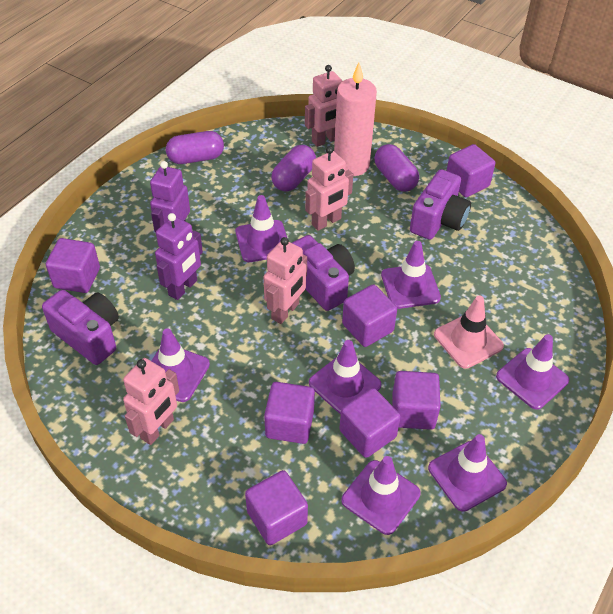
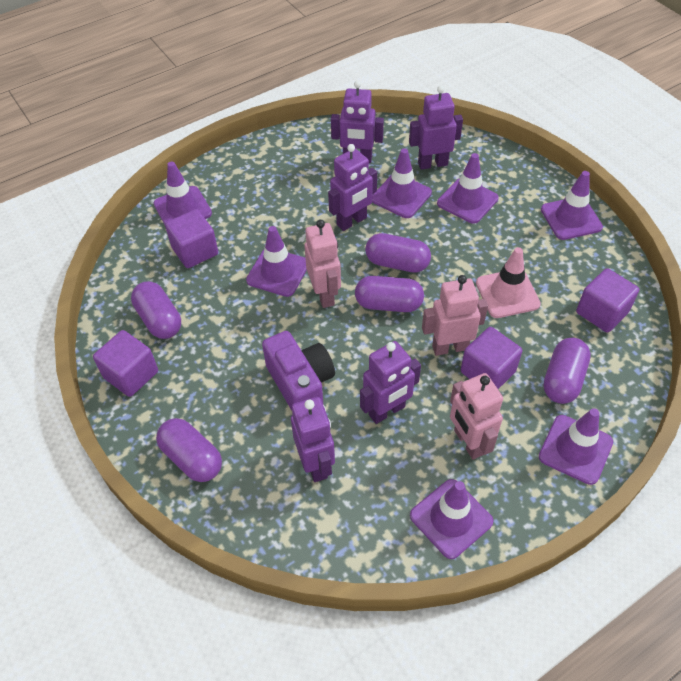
pink candle: [334,63,377,176] = 1 -> none = 0
pink robot: [123,358,179,445] [263,237,307,324] [305,65,343,147] [305,146,353,231] = 4 -> [304,220,341,308] [422,275,488,356] [450,373,503,460] = 3
purple camera: [42,290,119,365] [292,235,355,311] [410,169,471,240] = 3 -> [262,331,335,410] = 1
purple capsule: [166,131,224,164] [271,145,316,192] [374,144,419,192] = 3 -> [131,281,181,339] [156,418,222,482] [355,276,424,312] [365,233,431,273] [543,338,591,404] = 5
purple cube: [46,238,100,293] [245,470,308,545] [264,382,315,444] [339,388,401,458] [342,284,397,347] [392,371,441,430] [447,144,495,197] = 7 -> [93,330,158,397] [165,209,218,268] [461,327,522,389] [576,268,639,333] = 4
purple robot: [150,161,190,233] [155,213,203,300] = 2 -> [291,397,335,482] [328,144,377,231] [331,80,384,163] [360,341,421,424] [409,85,463,170] = 5

